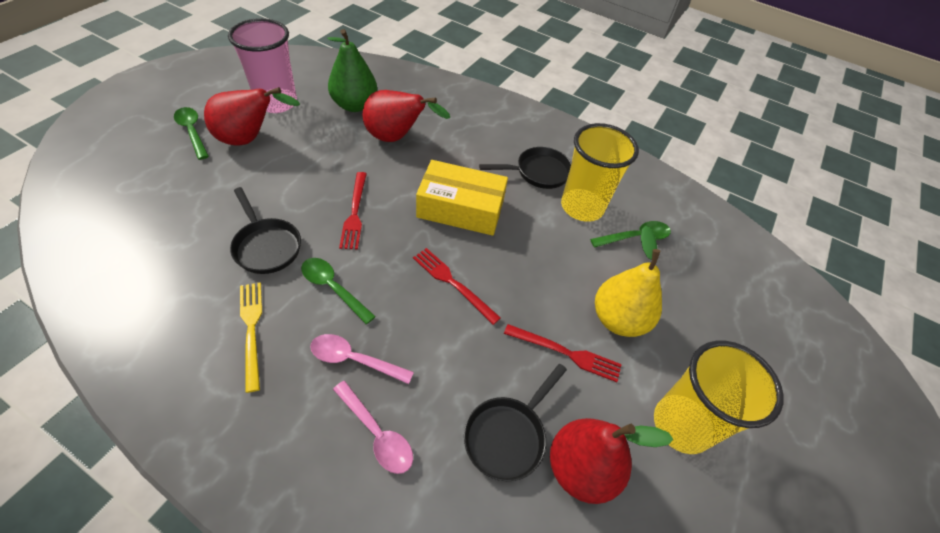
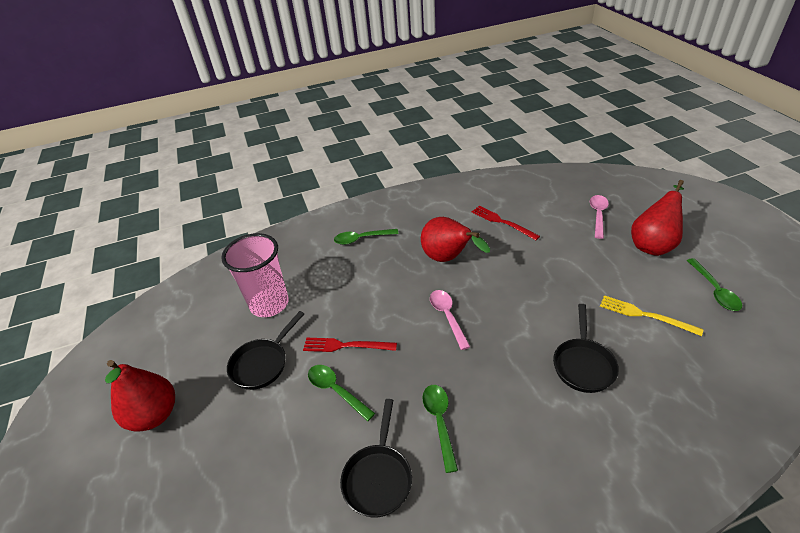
green pear: [327,29,377,112] = 1 -> none = 0
green spoon: [174,107,209,160] [301,258,376,324] [590,221,671,247] = 3 -> [308,365,375,421] [334,229,399,245] [422,385,458,473] [687,258,742,311] = 4
red fork: [339,172,367,249] [413,248,501,325] [504,324,622,382] = 3 -> [303,338,397,352] [472,206,540,240] = 2
yellow box: [416,160,508,236] = 1 -> none = 0
yellow cup: [561,123,639,222] [654,340,784,454] = 2 -> none = 0
yellow pear: [595,226,662,337] = 1 -> none = 0

